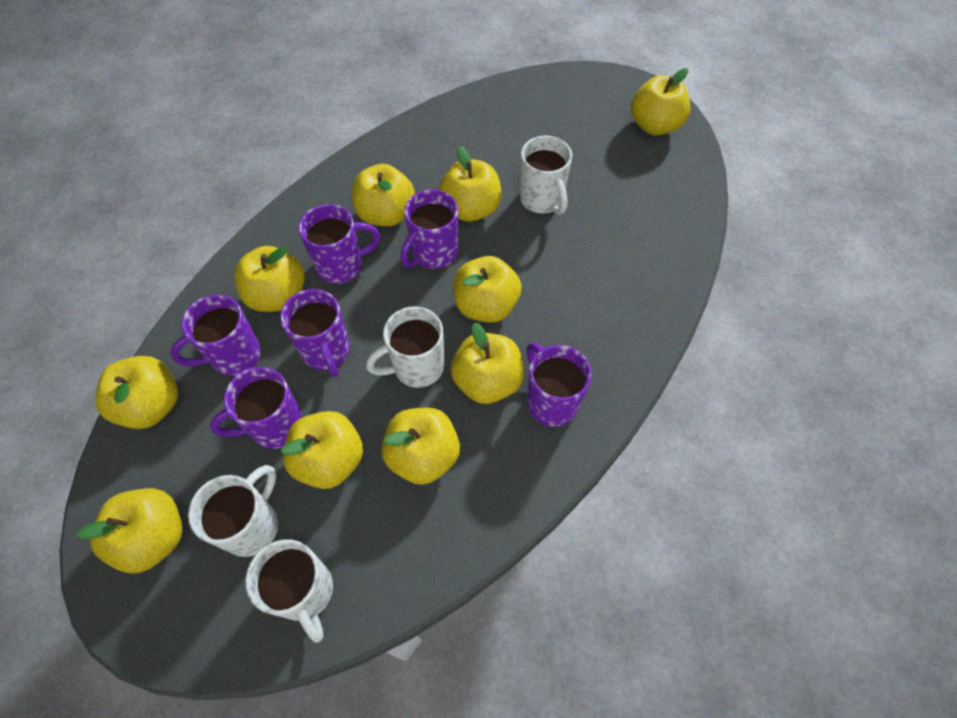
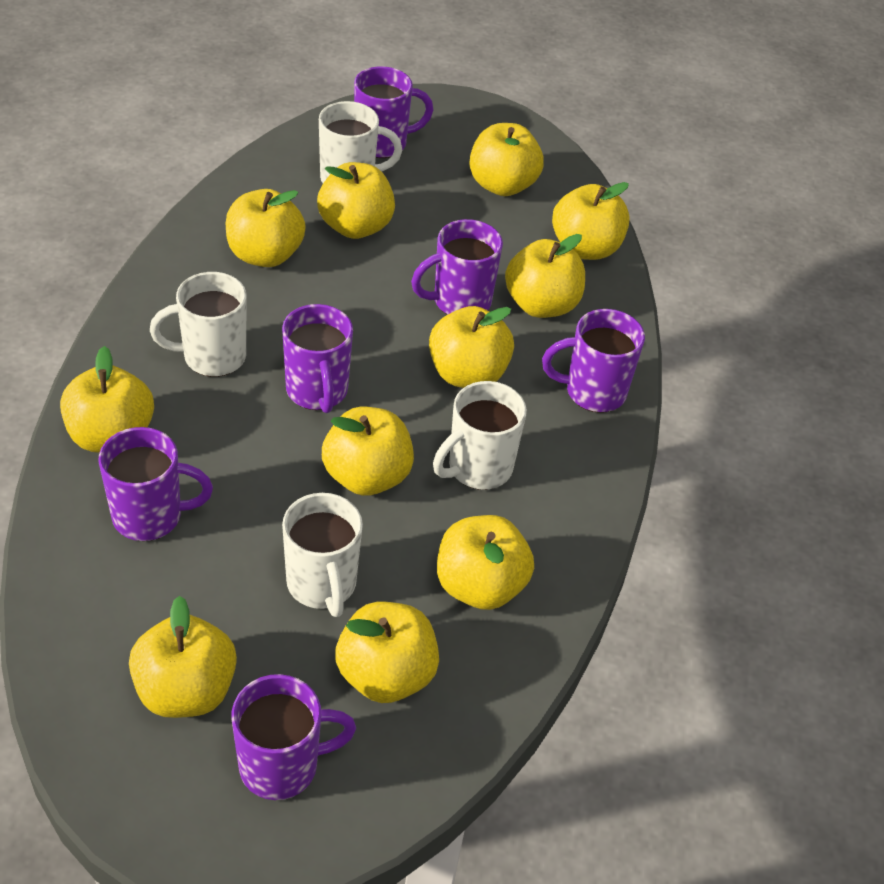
yellow apple: [76,488,182,573] [95,356,178,429] [234,246,305,312] [281,411,363,489] [352,164,415,227] [381,408,460,485] [439,146,501,222] [450,323,524,404] [453,256,522,323] [631,68,690,135] = 10 -> [60,346,154,453] [129,596,237,718] [226,189,306,267] [317,162,395,239] [322,407,414,496] [335,602,439,703] [429,306,514,388] [437,515,534,610] [470,123,544,196] [505,234,585,318] [552,182,630,260] = 11

